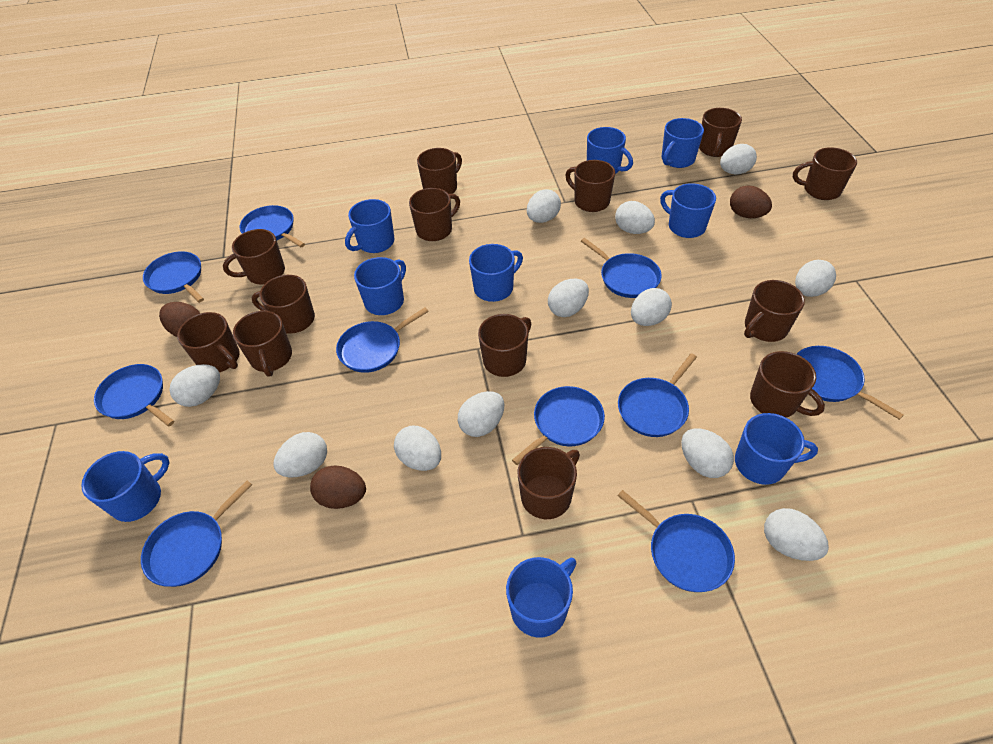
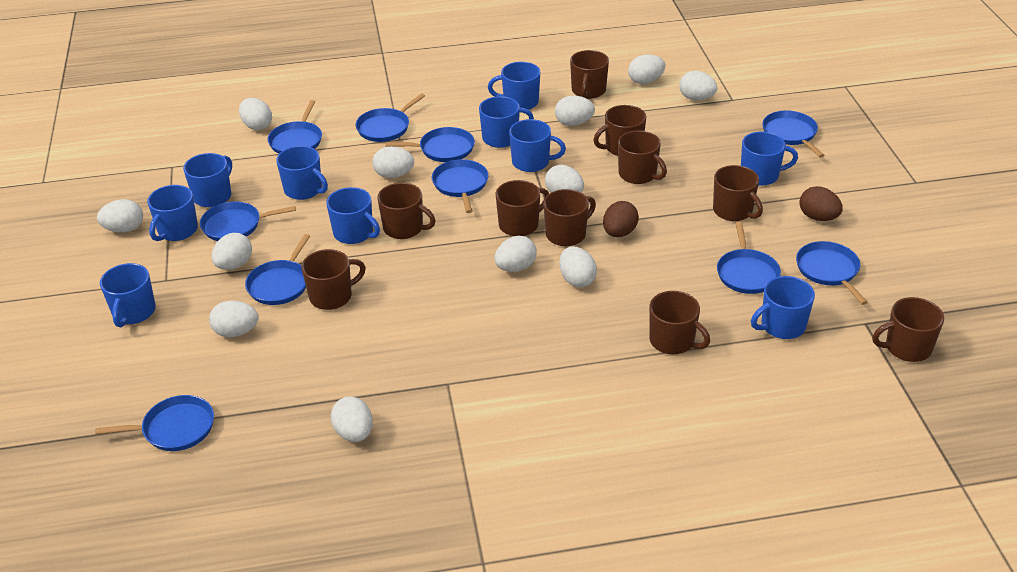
blue mug: [81,451,170,522] [345,199,394,253] [354,257,406,315] [469,244,523,302] [506,557,577,638] [587,127,633,174] [660,183,716,238] [662,118,704,168] [735,413,818,485] = 9 -> [100,263,156,327] [147,185,198,241] [183,153,232,207] [276,146,328,200] [326,187,380,244] [479,96,534,148] [488,62,540,110] [509,119,566,172] [741,132,798,186] [751,276,815,339] = 10
brown egg: [159,302,200,337] [310,465,366,509] [730,186,772,218] = 3 -> [603,201,639,237] [799,186,843,221] = 2
brown mug: [177,312,240,372] [223,229,285,285] [233,311,292,377] [251,275,315,334] [409,188,460,241] [417,148,462,194] [478,314,531,377] [517,447,580,519] [565,160,615,212] [699,108,742,157] [744,280,805,342] [750,351,825,418] [793,147,857,200] = 13 -> [301,249,366,310] [377,183,435,239] [496,180,549,236] [543,189,596,246] [570,50,609,99] [593,105,646,156] [618,130,667,184] [649,291,710,355] [713,165,763,221] [872,297,944,362] = 10

